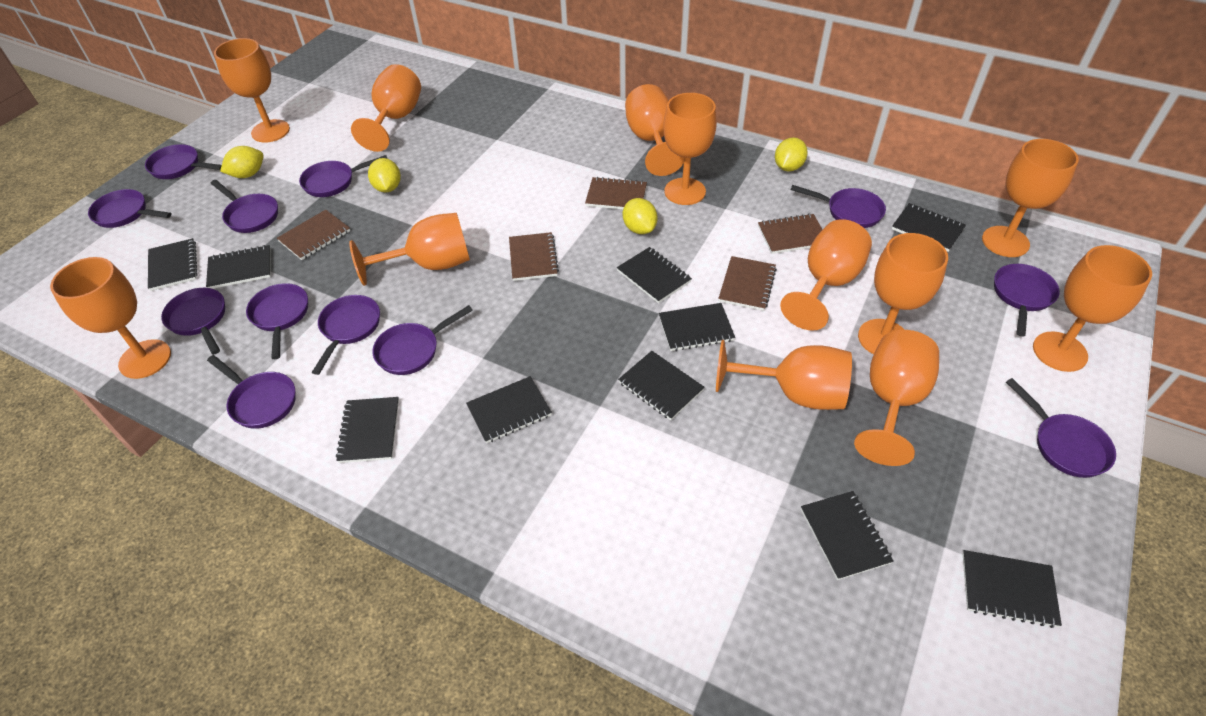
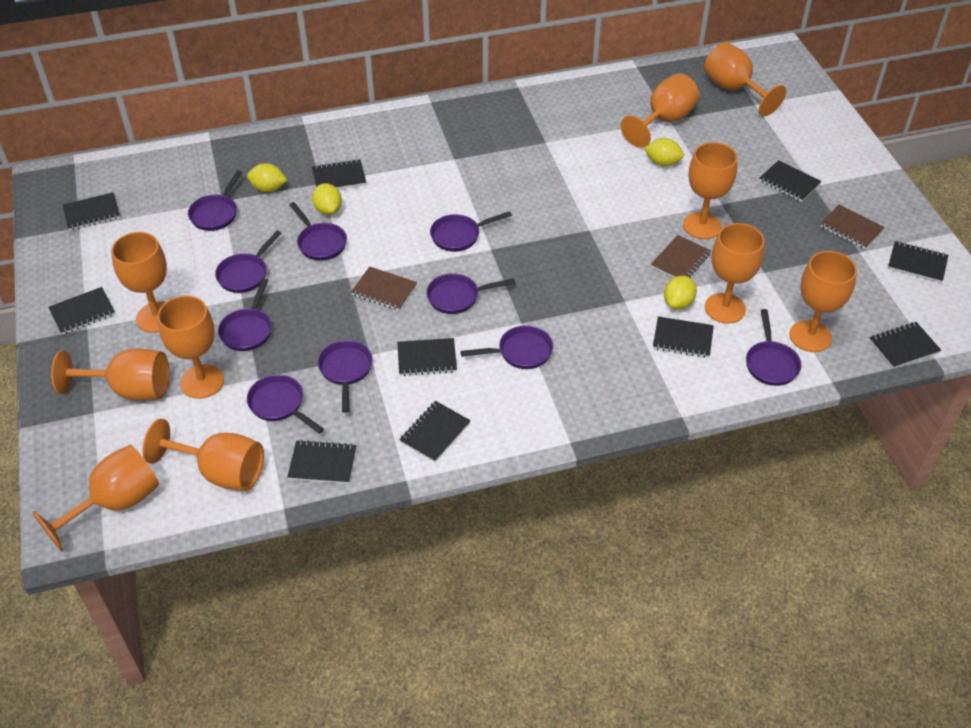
brown notebook: [277,210,350,260] [509,232,559,281] [585,177,647,209] [718,256,777,311] [758,213,823,254] = 5 -> [351,267,417,311] [651,235,711,278] [820,205,885,249] = 3
orange goblet: [50,257,171,379] [214,38,290,142] [349,213,470,286] [351,64,421,152] [625,84,684,176] [663,93,717,205] [716,340,852,410] [780,219,872,331] [854,330,939,466] [858,233,948,354] [982,139,1079,257] [1033,245,1152,372] = 12 -> [32,445,159,551] [51,348,169,400] [111,232,167,333] [143,419,264,491] [157,295,224,399] [621,73,700,148] [683,142,737,239] [704,42,786,116] [705,223,765,324] [789,251,857,352] = 10
purple pan: [88,189,172,228] [145,144,222,179] [161,288,225,355] [207,355,296,429] [210,180,278,233] [246,283,308,359] [299,155,388,197] [312,295,380,375] [372,305,473,375] [791,185,886,228] [994,264,1060,337] [1006,378,1116,478] = 12 -> [188,170,243,231] [215,230,282,293] [218,279,272,351] [247,375,324,433] [289,202,347,261] [318,340,373,413] [426,273,516,314] [430,211,512,252] [460,325,553,369] [746,309,802,386] = 10

